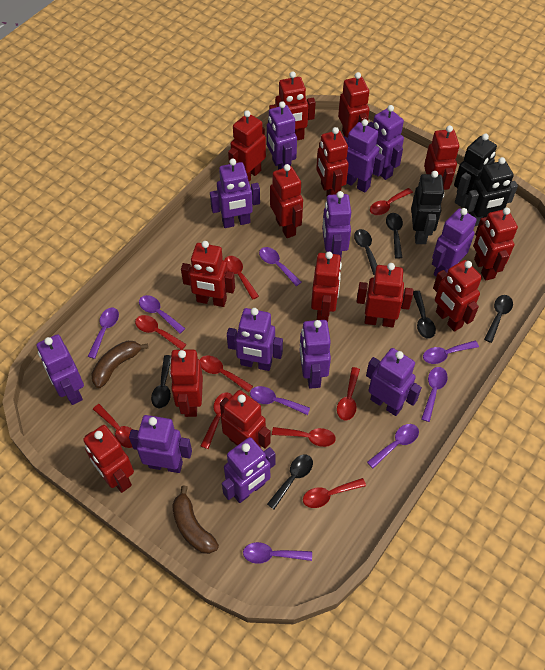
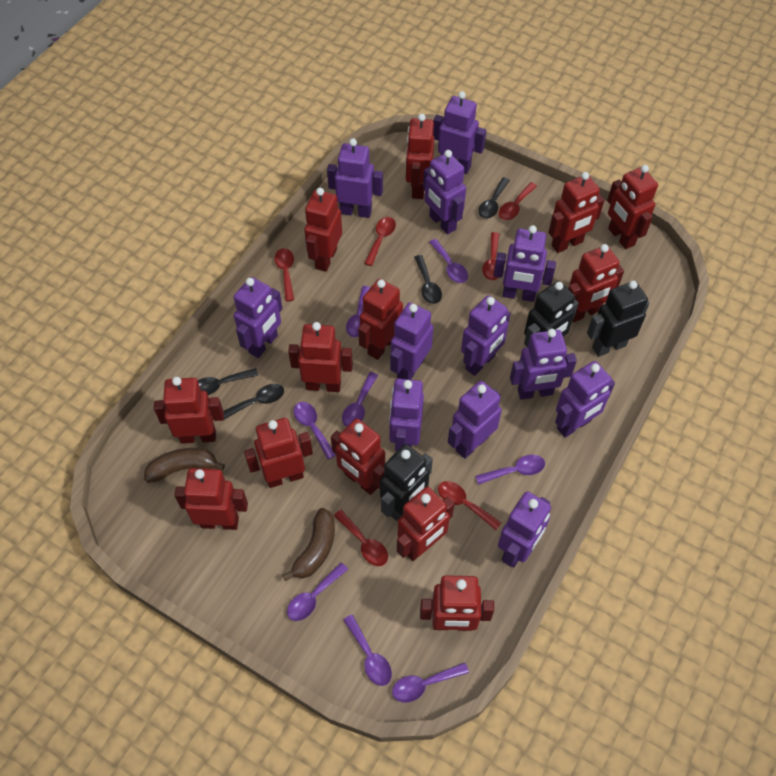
black spoon: [151,355,171,408] [267,455,313,509] [354,229,377,275] [386,213,403,259] [413,291,436,339] [484,295,513,343] = 6 -> [198,368,259,395] [224,384,284,419] [414,255,442,304] [478,177,510,219] = 4
red robot: [83,425,134,493] [169,350,203,417] [181,241,235,307] [220,390,271,449] [228,110,266,181] [269,71,316,140] [270,164,303,238] [311,252,342,322] [316,127,349,196] [338,72,369,137] [356,263,413,327] [424,125,459,190] [433,260,482,332] [473,207,518,281] = 14 -> [154,377,224,444] [174,468,248,530] [244,418,313,488] [288,322,353,392] [304,188,342,272] [331,418,385,495] [358,279,403,360] [397,487,454,561] [406,114,434,199] [420,575,494,631] [548,172,605,253] [568,244,624,322] [607,165,658,249] = 13
red spoon: [93,404,133,448] [135,315,187,350] [200,356,253,392] [201,392,232,449] [224,256,259,300] [272,427,336,447] [303,478,366,508] [337,367,360,420] [370,188,413,215] = 9 -> [275,248,294,301] [334,510,388,566] [364,217,396,266] [438,481,501,530] [482,232,499,280] [498,182,537,220] = 6

